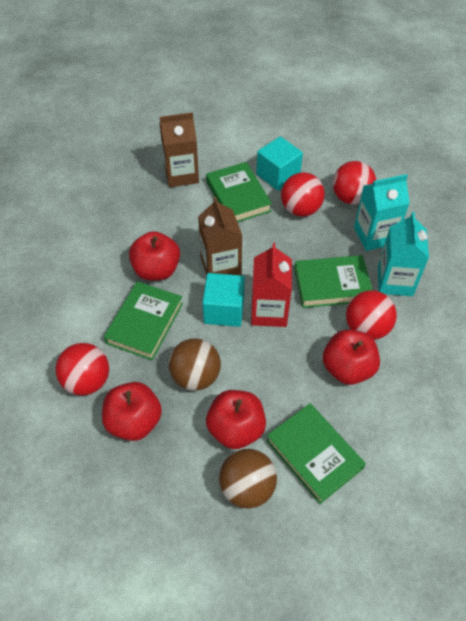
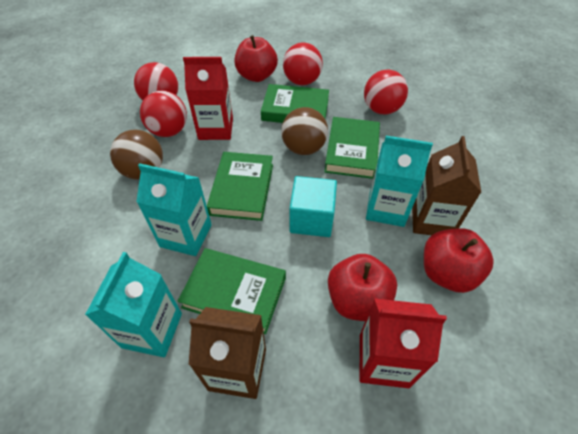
red apple: [102,382,162,441] [129,231,180,281] [206,390,266,449] [323,330,380,385] = 4 -> [234,35,278,82] [328,254,397,321] [424,228,493,293] = 3
red carton: [251,243,292,327] = 1 -> [183,57,233,140] [359,299,447,388] = 2
turquoise carton: [354,174,410,251] [378,212,429,296] = 2 -> [85,252,182,357] [136,163,212,256] [366,136,433,227] = 3
turquoise cube: [202,273,245,327] [256,136,303,191] = 2 -> [289,176,337,237] = 1

